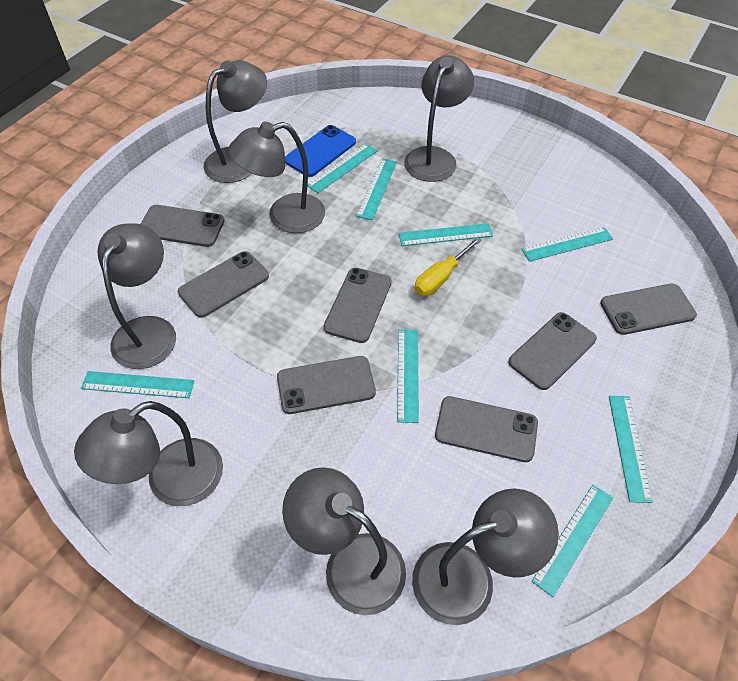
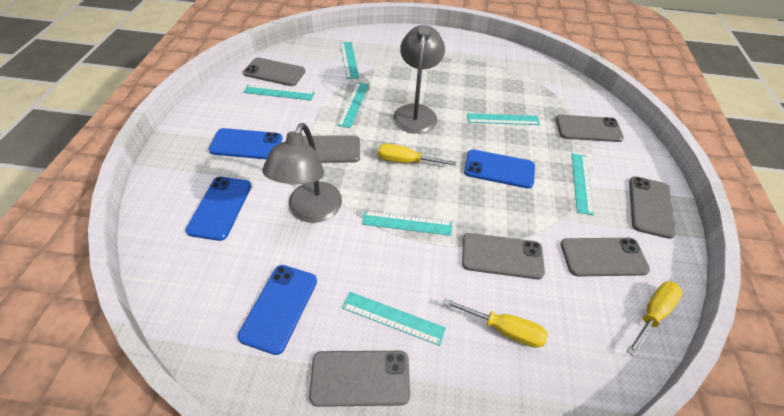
blue phone: [285,125,356,177] = 1 -> [186,177,251,241] [208,128,282,159] [237,265,317,355] [464,150,535,188] = 4
grey lamp: [74,401,223,506] [97,223,176,369] [203,60,267,183] [228,122,325,233] [282,467,406,615] [404,55,474,182] [412,488,559,625] = 7 -> [262,123,342,223] [393,25,445,134] = 2
turquoise ruler: [81,371,194,398] [308,144,377,193] [356,158,397,220] [397,330,419,423] [399,223,493,246] [522,227,613,262] [532,485,613,597] [609,396,653,503] = 8 -> [243,85,315,101] [337,83,369,128] [340,42,359,79] [342,292,446,346] [362,211,452,236] [467,113,540,125] [572,154,594,215] = 7
yellow screwdriver: [414,237,482,296] = 1 -> [378,144,456,166] [443,298,548,348] [626,281,682,356] = 3

